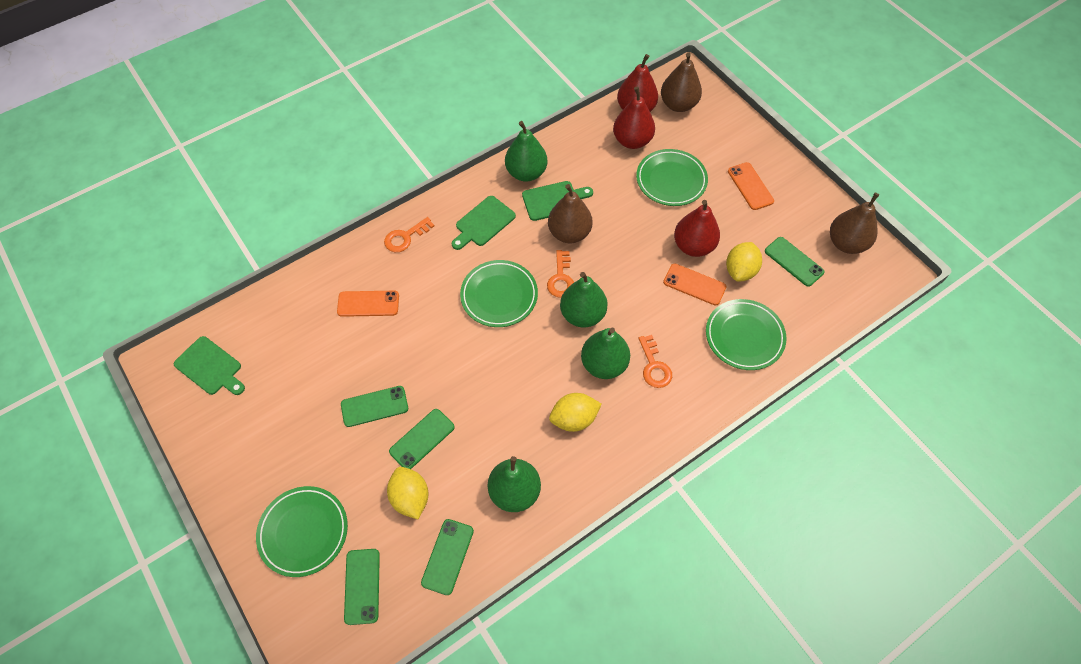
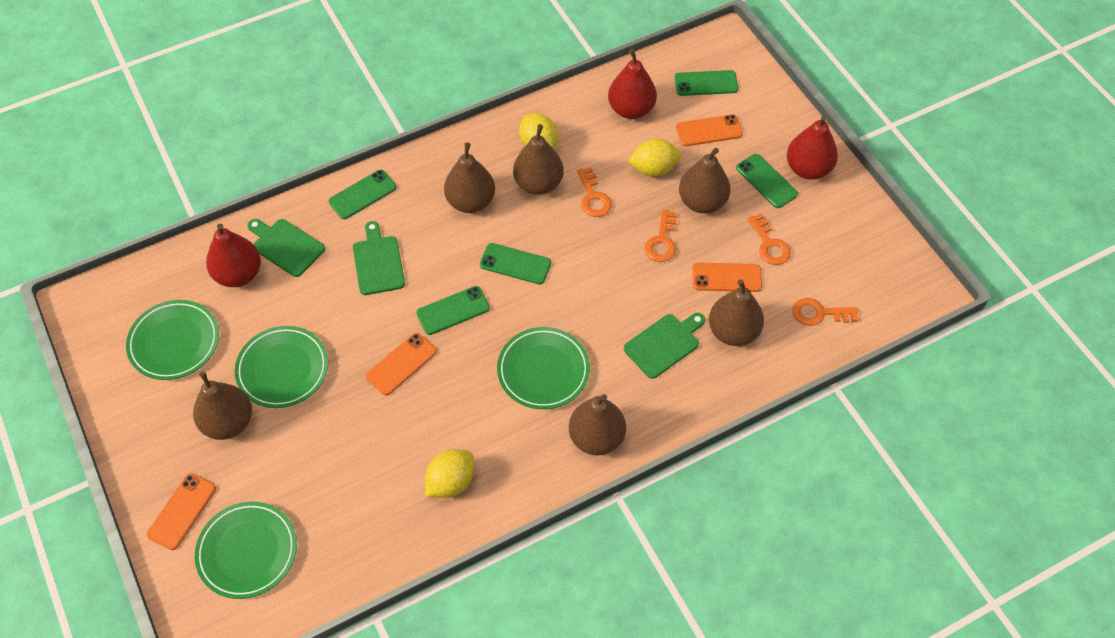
brown pear: [548,184,593,243] [661,52,702,112] [830,193,879,254] = 3 -> [193,371,252,440] [444,143,495,213] [513,124,564,195] [569,394,626,455] [679,148,731,214] [709,279,764,346] = 6
green pear: [488,456,541,512] [505,121,548,181] [560,272,608,327] [581,328,630,379] = 4 -> none = 0
orange key: [384,217,434,252] [547,250,574,298] [639,335,672,388] = 3 -> [577,167,612,217] [645,210,677,262] [748,213,791,265] [793,298,858,326] = 4
orange phone: [337,291,399,317] [663,264,727,306] [728,162,774,210] = 3 -> [147,473,216,550] [366,333,437,396] [676,114,743,146] [692,263,762,292] = 4

